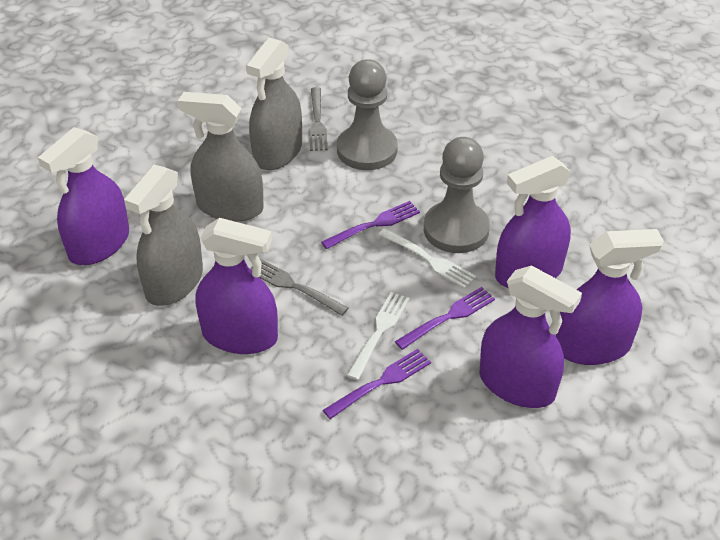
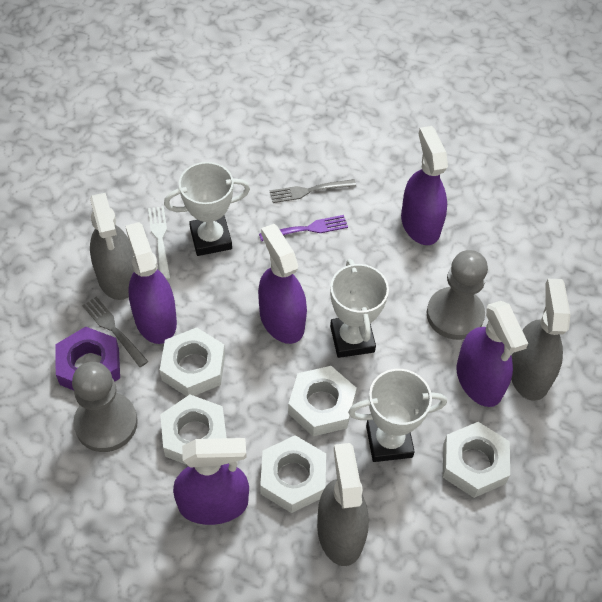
purple fork: [321,201,420,249] [323,349,431,419] [395,287,495,350] = 3 -> [259,215,348,241] = 1
purple nut: none = 0 -> [56,326,120,390] = 1
white fork: [347,292,410,380] [378,228,476,289] = 2 -> [148,206,170,279] = 1
white nut: none = 0 -> [160,328,225,396] [160,395,227,465] [260,435,326,513] [288,366,357,436] [443,422,510,498] = 5
white trophy: none = 0 -> [164,162,250,256] [330,259,389,358] [348,369,447,462] = 3

